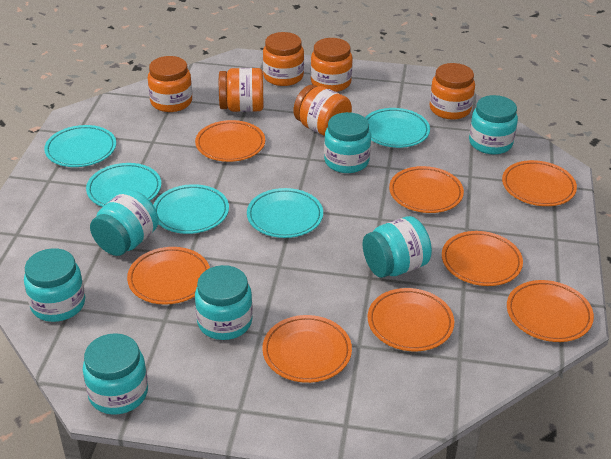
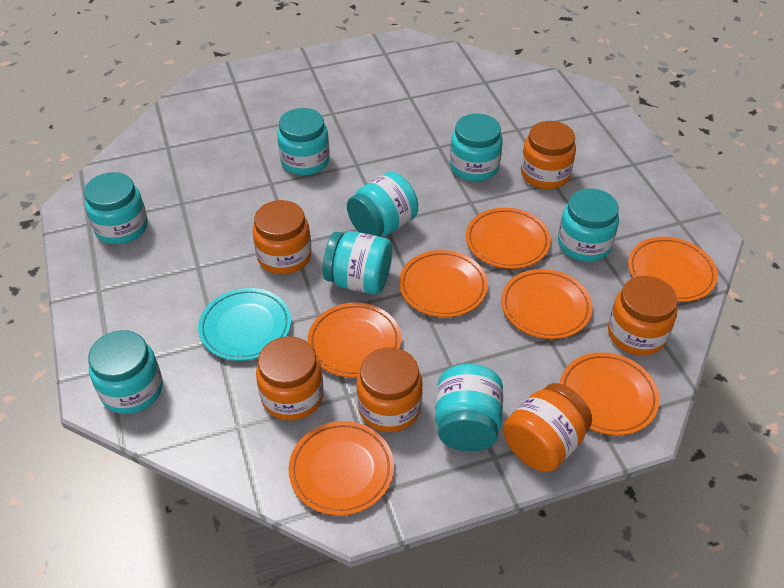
orange plate: [127,247,210,305] [195,120,265,162] [262,315,352,383] [368,288,454,351] [389,166,464,213] [442,231,523,286] [502,160,577,206] [507,280,594,342] = 8 -> [289,421,394,516] [307,303,401,378] [399,250,488,317] [466,208,551,269] [501,269,593,339] [560,352,660,435] [628,237,718,302] = 7
turquoise jar: [24,248,85,322] [83,333,148,415] [90,190,159,256] [195,265,253,340] [324,112,371,173] [362,216,432,278] [469,95,518,154] = 7 -> [84,172,148,244] [88,330,163,414] [277,108,330,175] [322,231,392,295] [347,172,418,237] [435,364,503,451] [450,113,503,181] [558,188,619,262] = 8
turquoise plate: [44,125,116,167] [86,163,161,207] [153,184,229,234] [247,188,323,238] [365,108,430,148] = 5 -> [198,288,291,361] = 1

